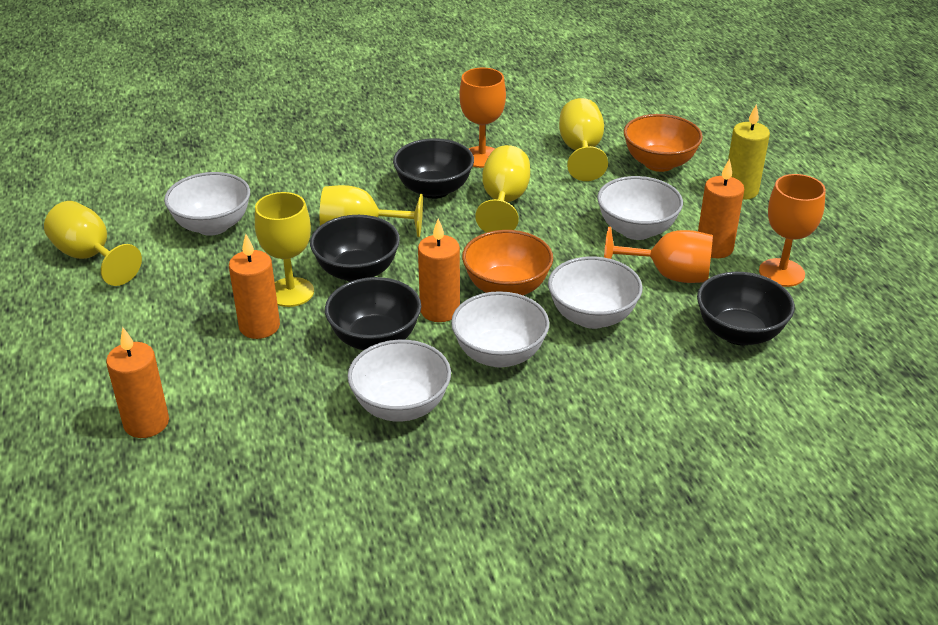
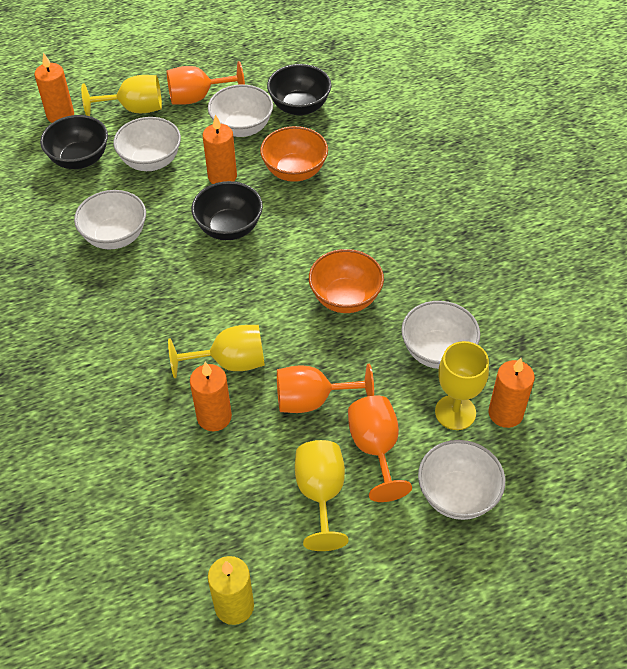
black bowl: [310,215,400,282] [325,277,421,350] [393,139,474,199] [697,272,795,346] = 4 -> [40,115,108,169] [192,181,263,240] [267,64,331,116] = 3
yellow goblet: [44,201,142,286] [255,192,314,307] [320,185,423,237] [475,145,530,233] [559,98,608,181] = 5 -> [81,75,162,116] [168,325,265,378] [295,440,349,551] [435,341,489,430] = 4

